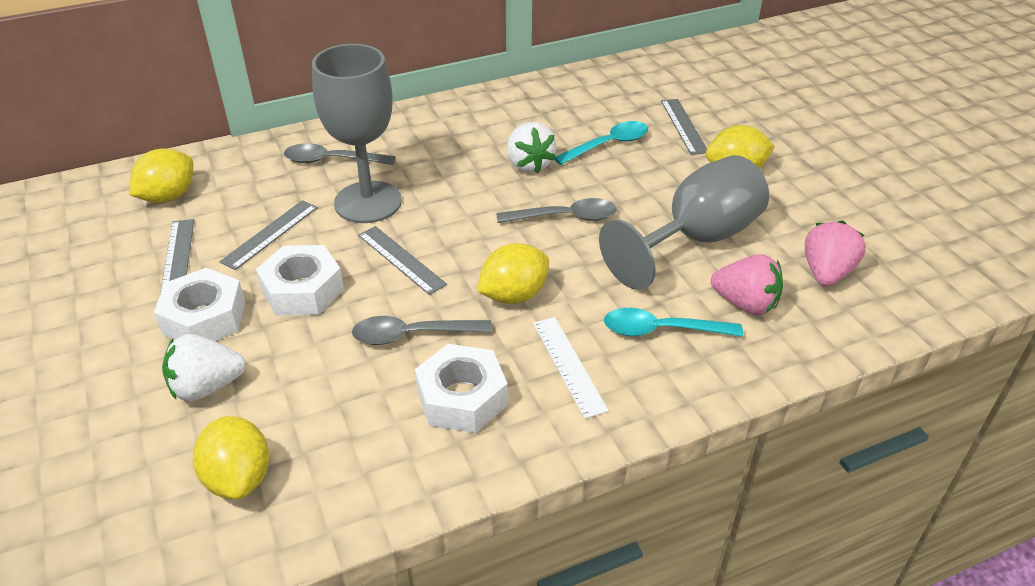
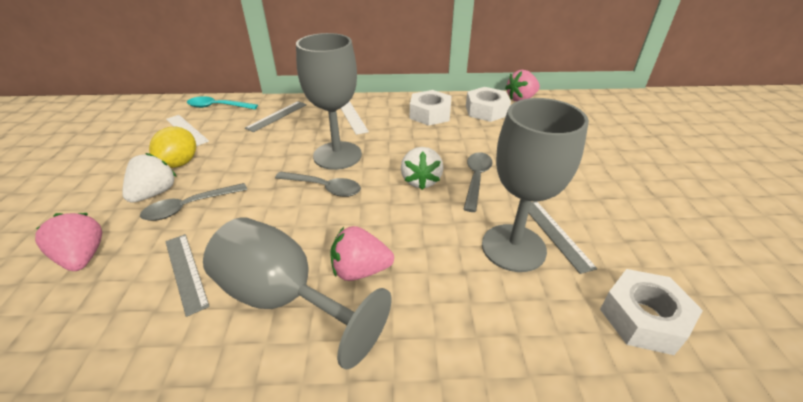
grey goblet: [312,44,402,223] [599,155,769,290] = 2 -> [203,217,391,369] [296,33,362,170] [482,98,589,272] = 3
grey ruler: [160,219,194,294] [219,200,318,270] [358,226,447,295] [661,99,707,155] = 4 -> [165,234,210,317] [245,101,307,132] [529,201,597,274] = 3
pink strawberry: [711,254,783,316] [805,221,866,286] = 2 -> [35,213,102,271] [330,226,394,281] [505,70,540,102] = 3
turquoise spoon: [554,121,648,165] [604,308,743,337] = 2 -> [187,96,258,109] = 1
white ruler: [533,317,609,419] = 1 -> [166,115,209,146] [341,101,369,135] = 2
yellow lemon: [129,148,193,203] [193,416,269,500] [477,243,549,304] [706,125,775,168] = 4 -> [149,127,196,168] = 1

